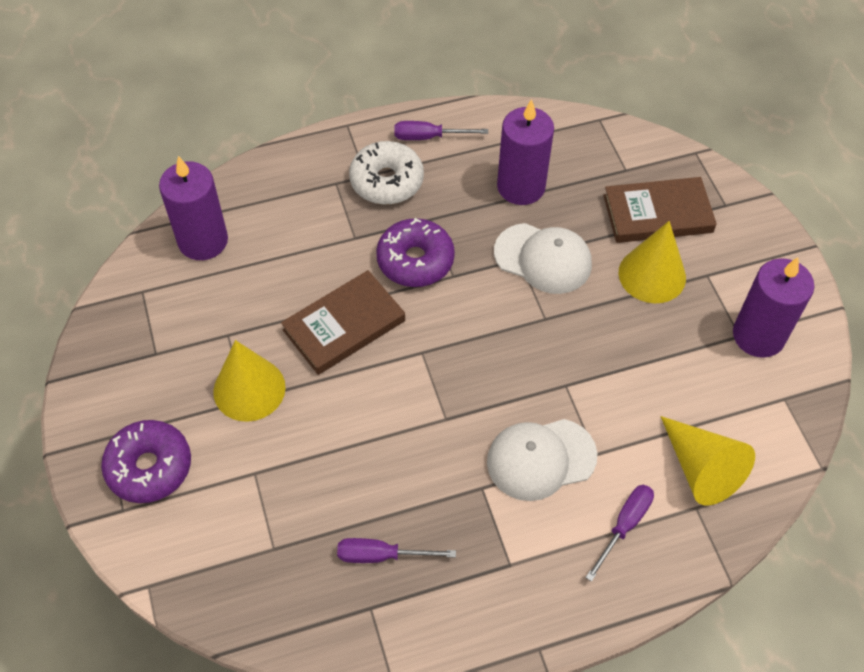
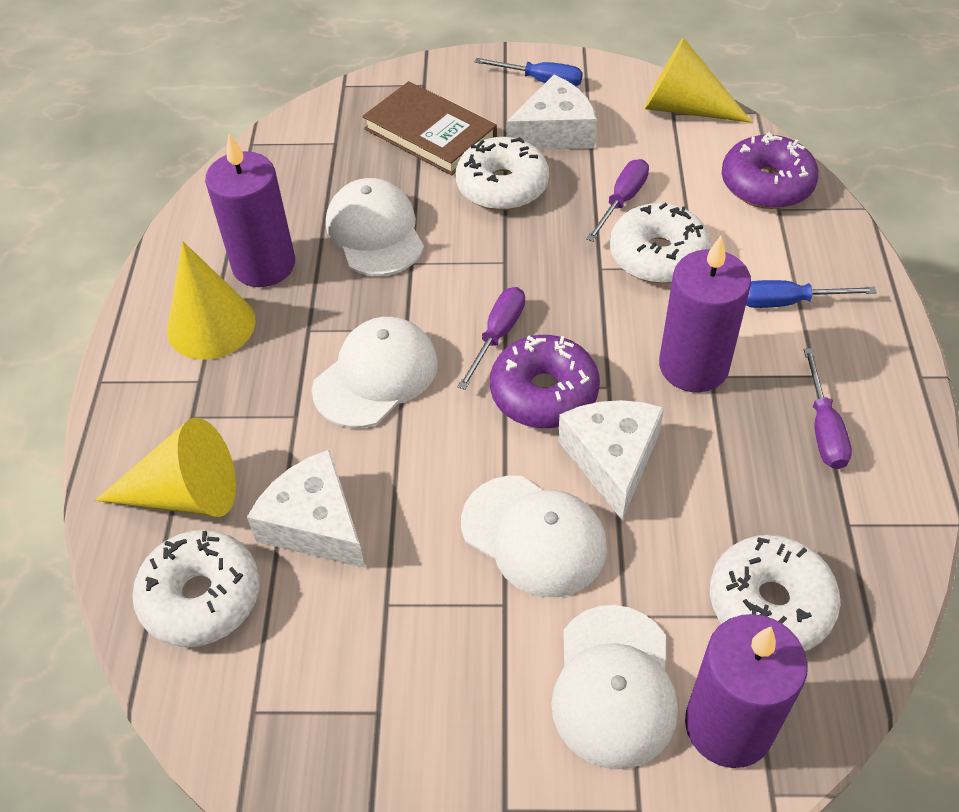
blue screwdriver: none = 0 -> [474,58,583,86] [746,280,877,308] = 2
brown book: [281,270,405,375] [603,177,717,243] = 2 -> [362,81,497,176] = 1
white cap: [487,419,597,501] [494,223,592,294] = 2 -> [312,317,438,428] [326,178,424,276] [461,476,607,597] [551,605,678,769] = 4
white cheese: none = 0 -> [247,449,365,568] [506,75,597,150] [558,400,664,521] = 3
white donut: [349,141,424,205] = 1 -> [132,530,260,647] [456,137,549,210] [610,203,711,283] [710,535,841,651] = 4

